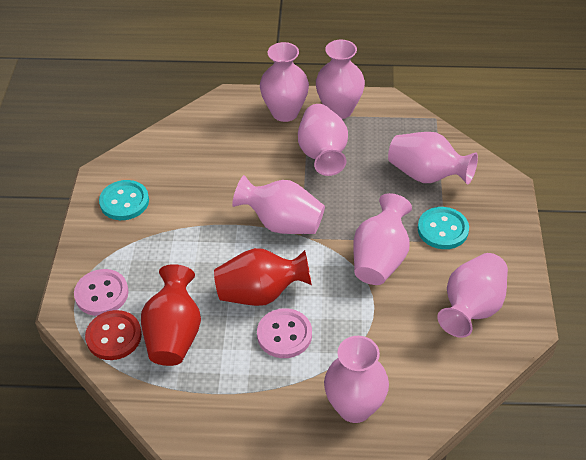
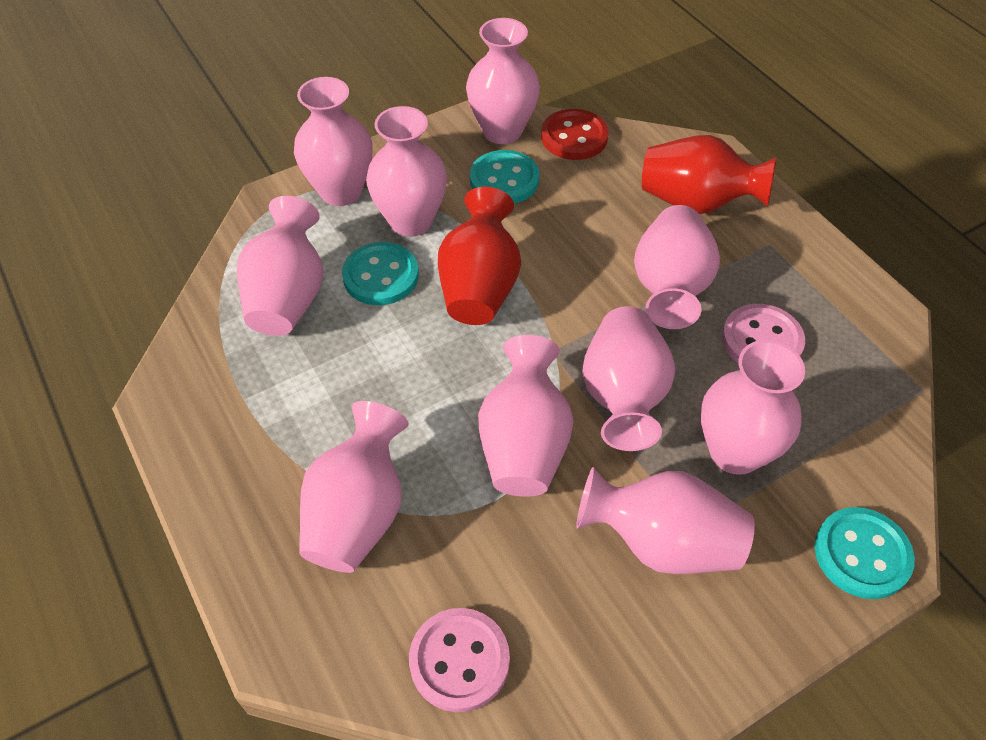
pink vase: [232,175,325,234] [260,42,309,122] [298,104,348,176] [316,40,365,119] [324,336,389,423] [354,193,412,285] [388,132,478,184] [437,253,508,338] = 8 -> [237,196,323,336] [294,77,372,206] [299,401,409,573] [366,106,447,237] [466,18,540,144] [478,335,574,497] [576,467,755,574] [582,306,675,451] [634,205,720,329] [701,340,805,475] = 10
turquoise button: [99,180,149,220] [418,207,469,249] = 2 -> [342,242,419,305] [470,150,540,204] [815,507,915,599] = 3

